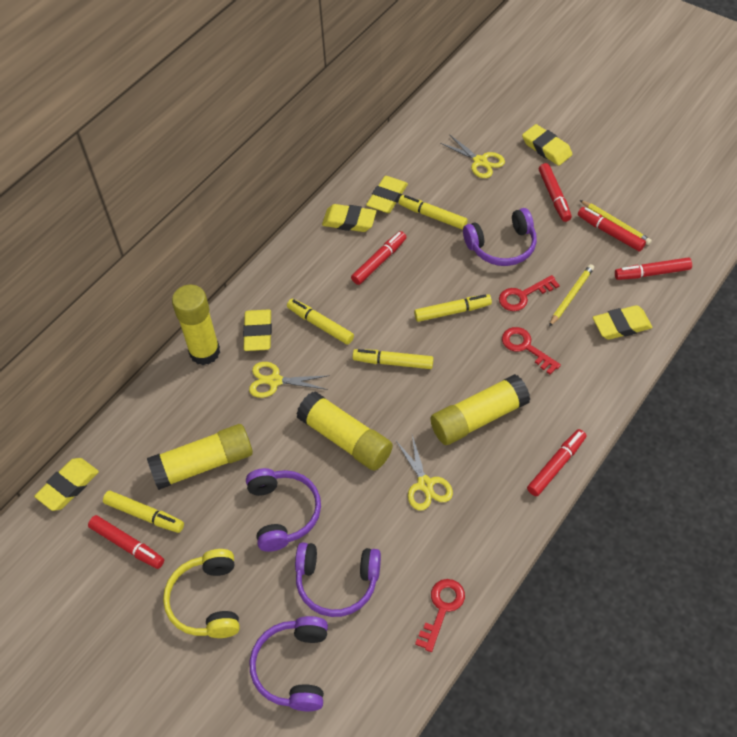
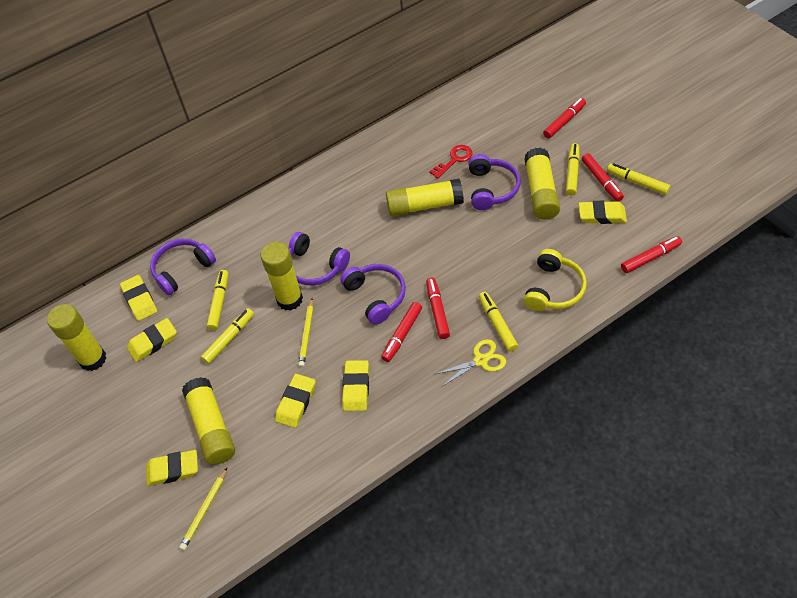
red key: [415,579,465,652] [499,275,560,311] [502,327,561,375] = 3 -> [430,145,473,179] = 1
red marker: [88,515,164,569] [351,231,406,285] [527,429,586,496] [539,163,572,222] [578,207,646,252] [615,257,692,280] = 6 -> [381,302,422,362] [426,278,450,339] [543,98,586,139] [582,153,624,202] [621,236,682,273] = 5
yellow glue stick: [147,424,253,490] [172,285,220,365] [296,391,393,471] [430,374,530,445] = 4 -> [47,304,107,371] [182,377,235,465] [261,242,303,311] [386,179,464,216] [524,147,560,220] = 5
yellow scissors: [249,362,330,398] [396,435,453,511] [440,134,505,178] = 3 -> [436,339,506,386] = 1

